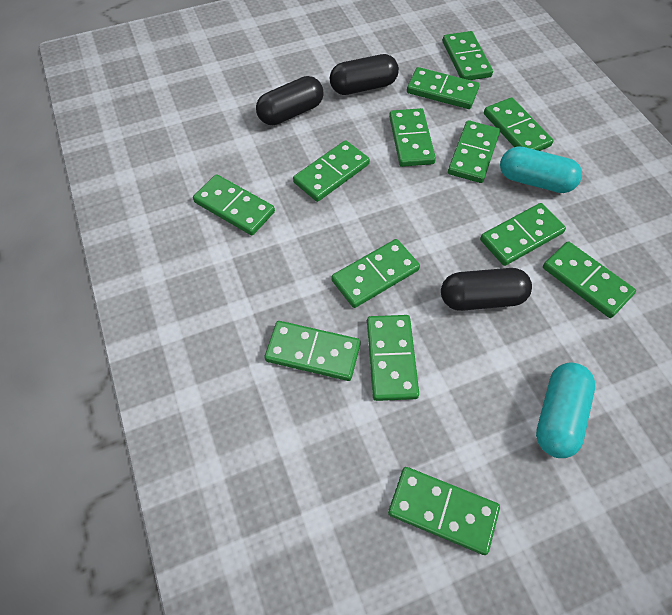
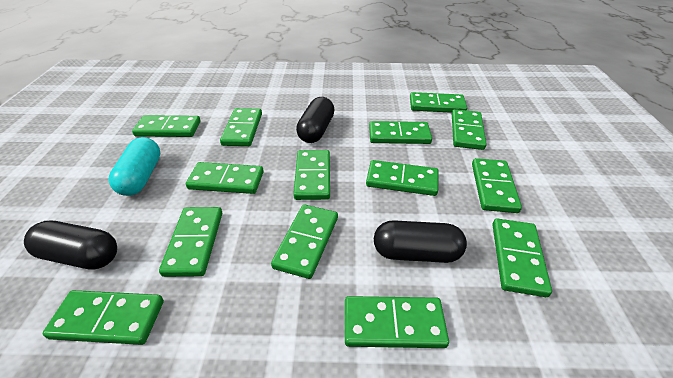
green domino: [193,174,275,235] [265,321,361,381] [293,140,370,202] [331,239,420,308] [367,315,419,401] [388,467,500,555] [389,108,436,167] [407,67,480,109] [443,31,493,80] [448,120,500,183] [480,203,566,266] [484,97,553,151] [543,241,636,318] = 13 -> [43,290,164,345] [132,115,201,137] [159,207,222,277] [186,162,264,194] [220,108,262,146] [271,204,338,279] [293,150,330,200] [345,296,449,348] [366,160,439,196] [369,121,432,144] [410,92,467,113] [452,109,487,150] [472,158,522,213] [492,219,552,297] = 14
turquoise capsule: [500,146,582,193] [536,363,595,458] = 2 -> [109,137,160,196] = 1

